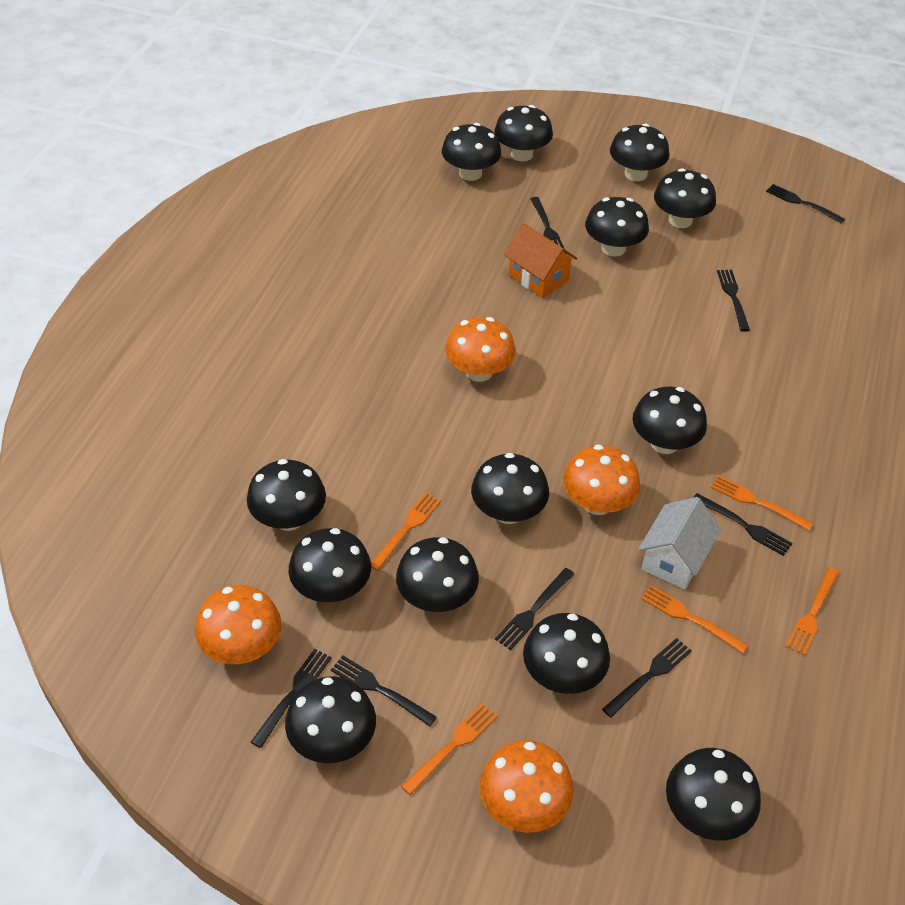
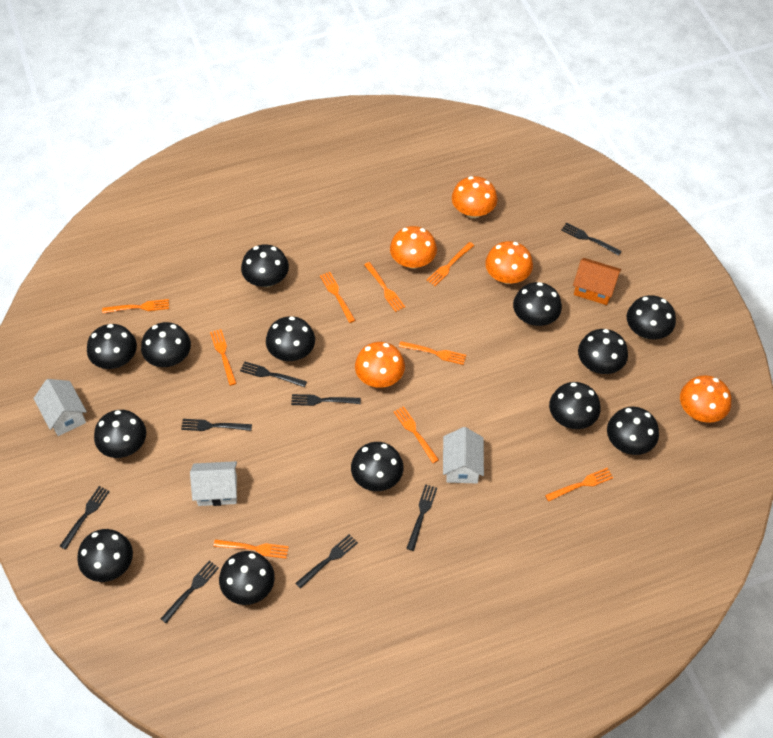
orange fork: [371,493,441,571] [401,703,498,795] [641,585,748,653] [711,475,814,530] [786,567,839,656] = 5 -> [102,299,169,313] [210,329,237,386] [214,540,289,559] [320,272,355,323] [364,262,405,312] [394,406,439,463] [399,341,466,365] [426,242,474,286] [545,468,613,502] = 9
orange mushroom: [195,585,282,664] [445,317,516,382] [480,740,574,833] [563,444,640,515] = 4 -> [355,342,405,388] [390,226,437,269] [452,176,497,218] [485,241,533,284] [680,375,731,423] = 5
white house: [638,497,721,590] = 1 -> [33,379,87,436] [190,461,237,506] [443,427,484,484] = 3

